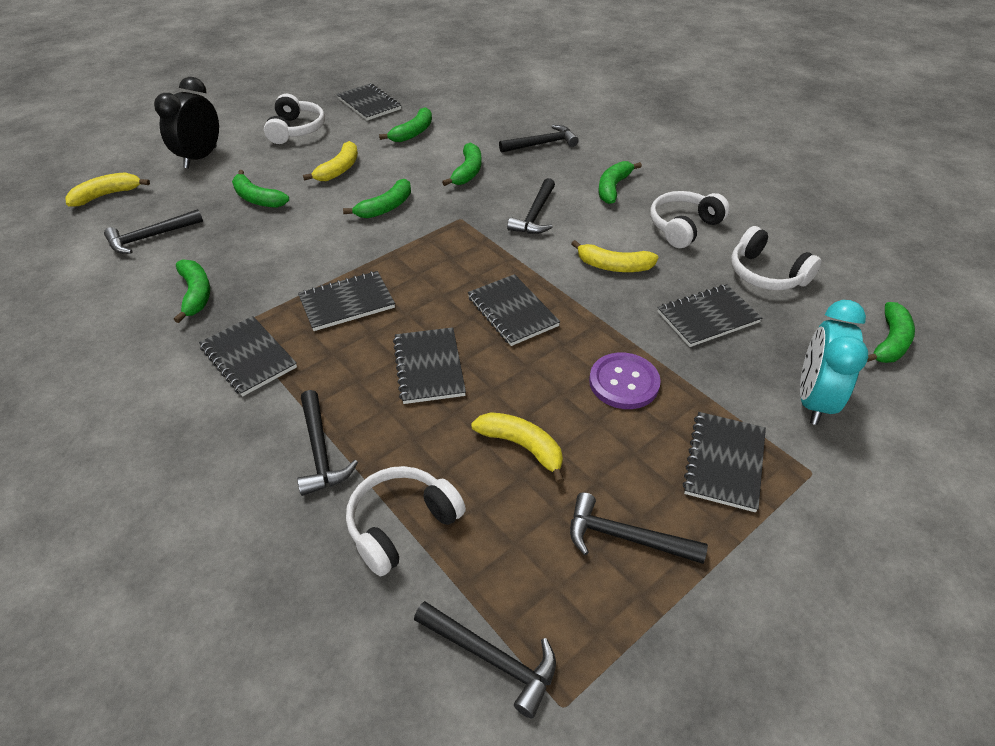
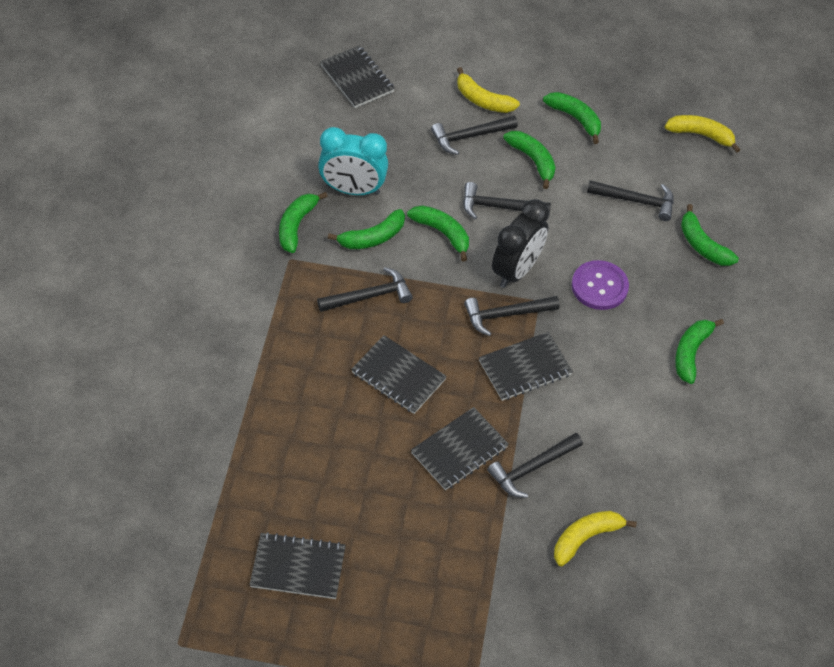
black notebook: [199,316,297,397] [298,271,395,331] [337,83,401,121] [393,327,466,404] [468,274,560,346] [657,284,762,347] [683,412,766,512] = 7 -> [249,532,346,599] [320,45,395,108] [351,335,447,414] [411,407,509,490] [479,332,573,401] = 5
white headphones: [264,94,325,144] [346,466,466,576] [650,191,730,248] [731,226,821,290] = 4 -> none = 0
yellow banana: [65,173,150,207] [303,141,358,181] [471,412,564,484] [571,240,658,272] = 4 -> [457,67,520,113] [554,511,637,566] [665,115,740,153] = 3

